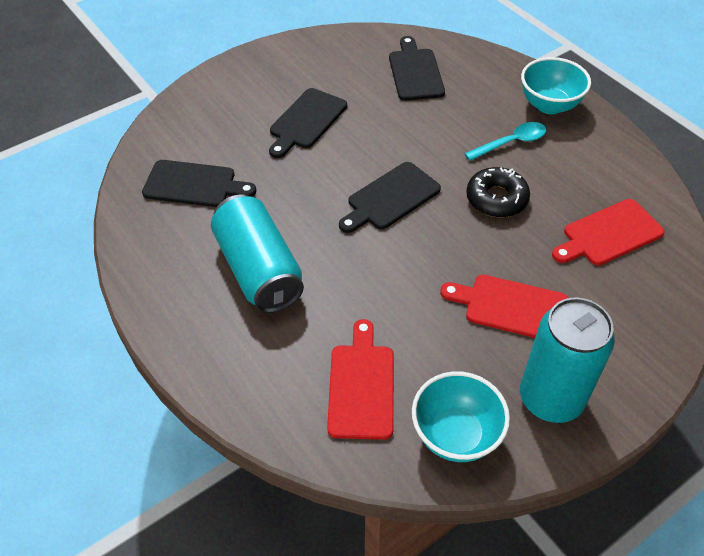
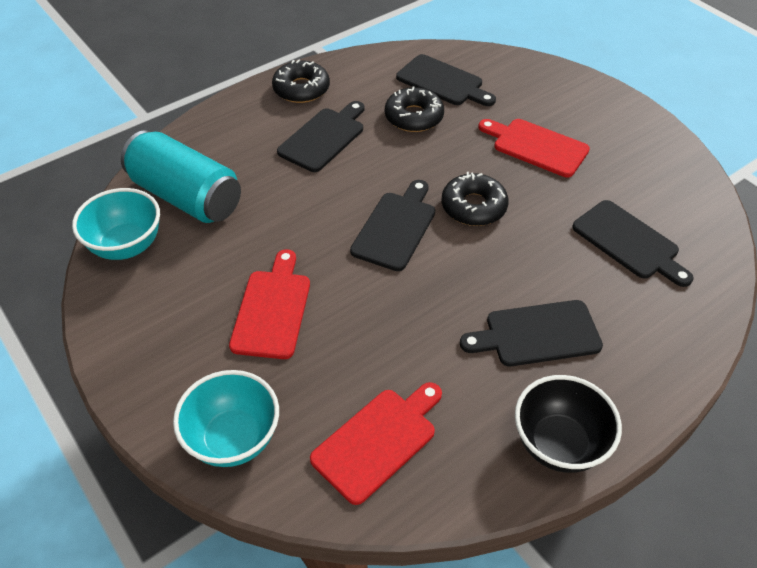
black bowl: none = 0 -> [515,375,622,473] = 1
black cutting board: [142,160,256,207] [269,88,347,158] [339,162,441,233] [389,36,445,101] = 4 -> [277,101,365,172] [350,180,435,271] [396,54,496,106] [460,300,603,366] [572,200,693,287] = 5
black donut: [466,167,530,217] = 1 -> [272,60,330,103] [385,86,444,132] [441,172,509,226] = 3
turquoise can: [211,195,304,313] [520,297,615,423] = 2 -> [121,130,241,223] = 1
turquoise spoon: [464,122,546,161] = 1 -> none = 0

